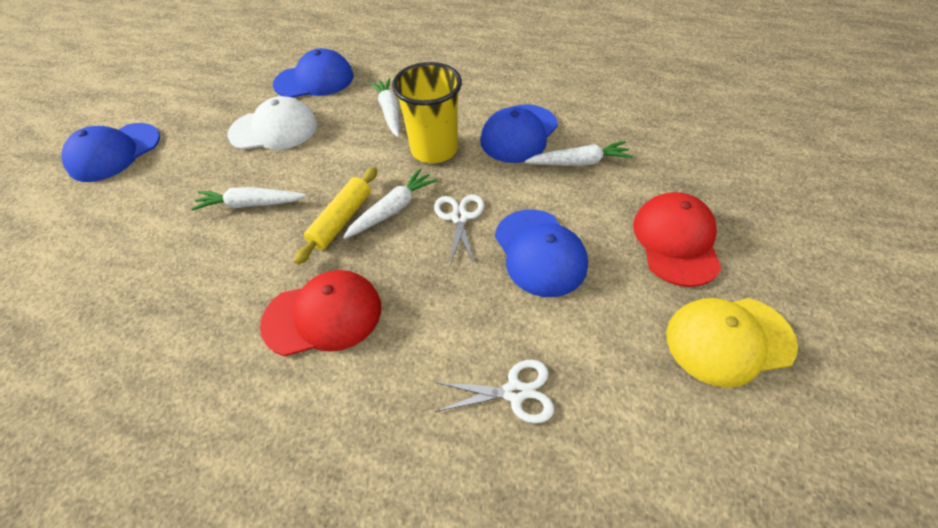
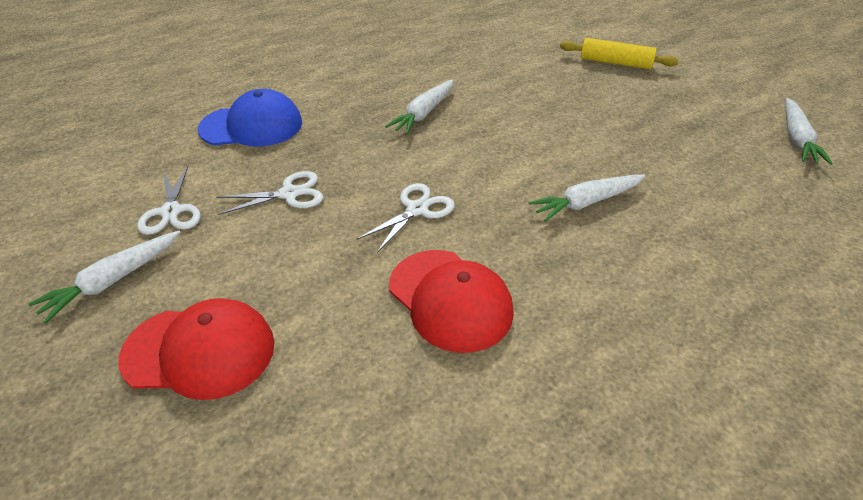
blue cap: [61,123,160,182] [273,48,353,98] [480,104,558,163] [495,210,588,297] = 4 -> [198,89,302,146] = 1
white cap: [227,96,317,150] = 1 -> none = 0
white scissors: [434,194,484,266] [435,360,554,423] = 2 -> [137,166,201,235] [216,171,323,215] [356,183,455,253] = 3
yellow cap: [666,298,798,388] = 1 -> none = 0
yellow cup: [392,62,462,163] = 1 -> none = 0

